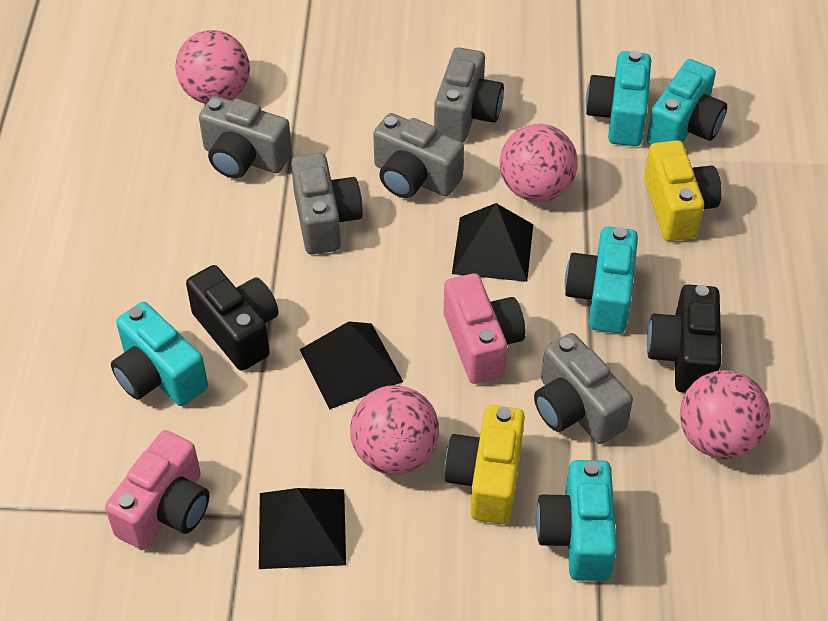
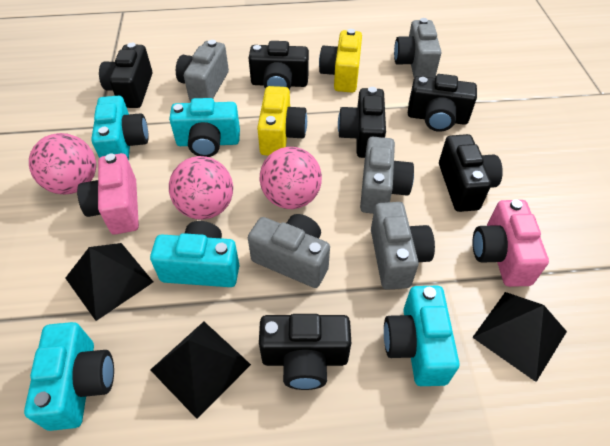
black camera: [186,265,278,371] [647,285,722,393] = 2 -> [99,43,152,108] [249,41,309,89] [259,314,351,390] [338,87,386,158] [408,74,477,132] [439,134,503,212] = 6
pink ball: [175,30,250,104] [350,385,439,475] [500,124,578,202] [680,370,771,459] = 4 -> [29,133,96,194] [169,156,233,220] [260,147,322,209] = 3

